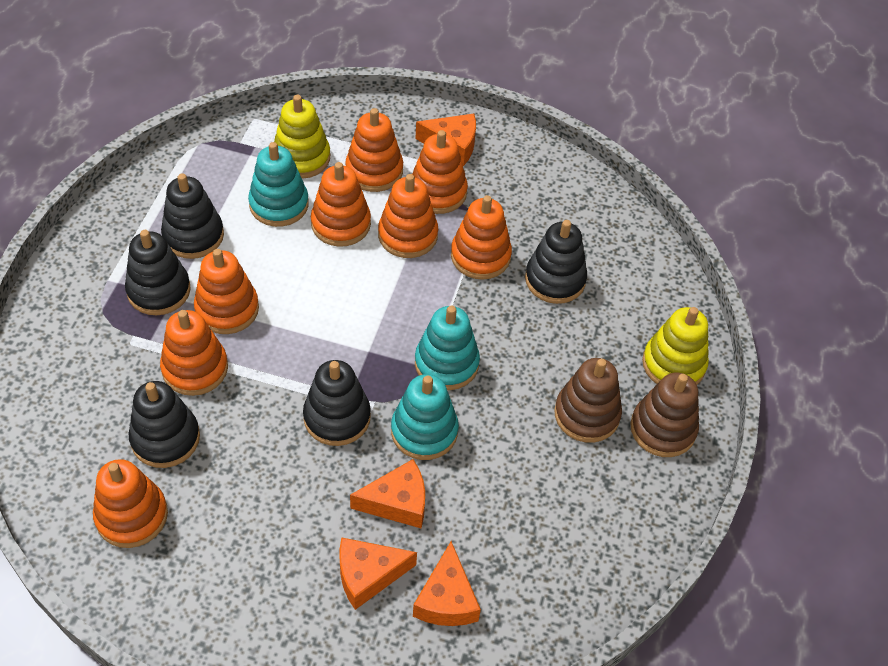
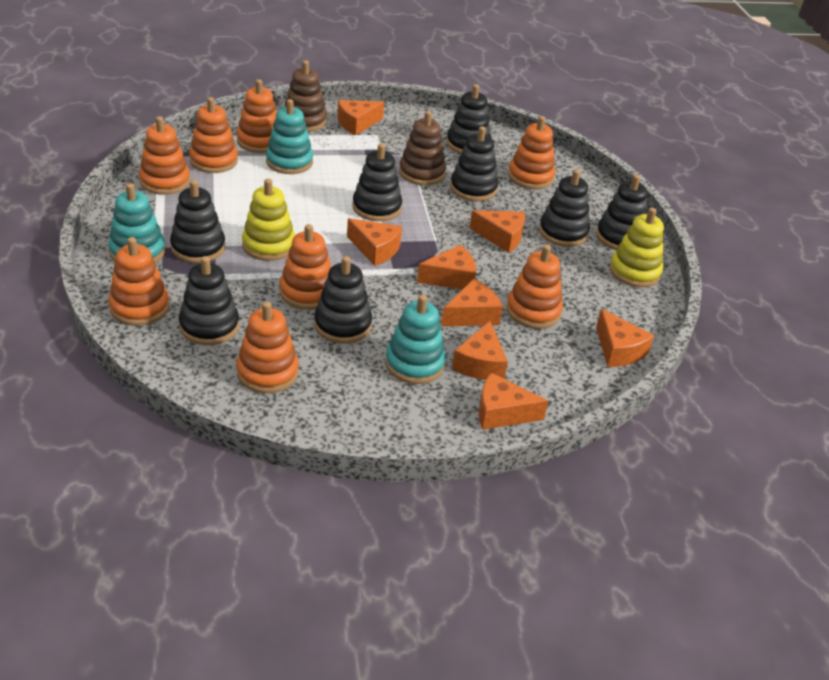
black stacking toy: [125,230,191,315] [129,381,200,468] [161,173,224,259] [303,360,371,446] [525,220,587,304] = 5 -> [170,180,225,263] [179,256,239,345] [314,256,372,344] [353,144,402,221] [446,84,491,154] [450,126,498,201] [539,169,590,247] [596,174,648,250] = 8
orange cheese: [339,537,417,610] [350,459,425,528] [413,541,481,626] [416,114,476,166] = 4 -> [337,100,384,135] [347,218,402,266] [417,245,476,289] [441,279,503,326] [452,321,508,380] [469,210,525,253] [479,373,548,430] [596,309,654,367] = 8

